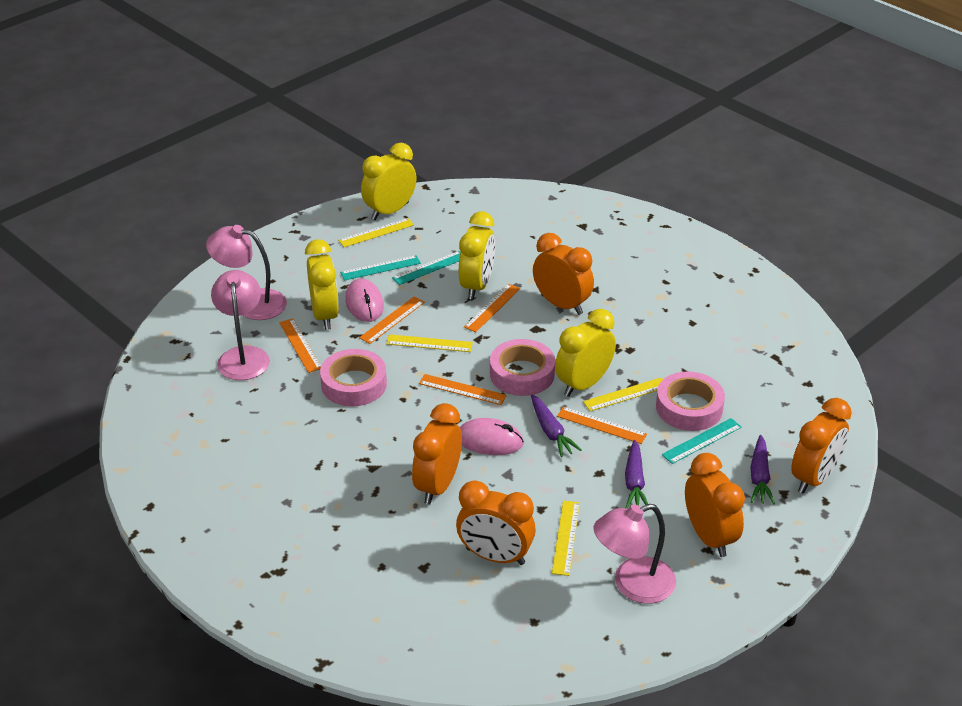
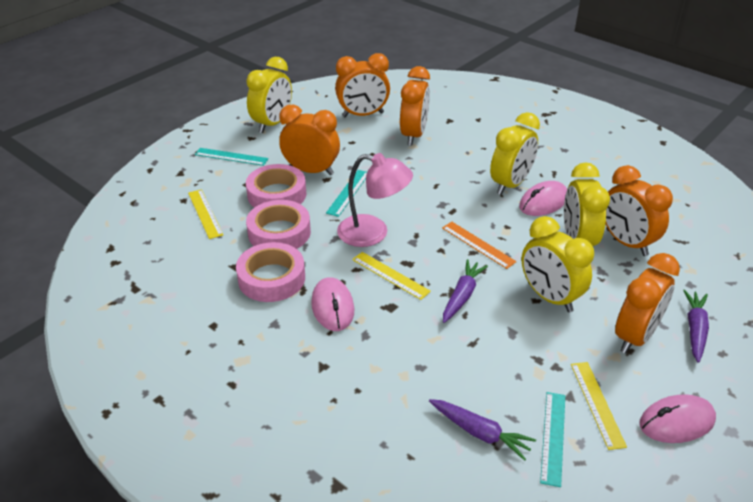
orange ruler: [279,318,321,373] [359,297,425,344] [419,374,507,405] [464,283,520,332] [557,407,647,444] = 5 -> [442,222,517,269] = 1
pink lamp: [206,225,287,320] [211,270,270,380] [594,504,676,604] = 3 -> [337,153,413,247] = 1
pink mouse: [345,278,384,322] [460,418,524,455] = 2 -> [311,277,354,331] [519,181,567,216] [639,394,716,443] = 3
yellow ruler: [338,218,414,247] [386,334,473,352] [552,501,580,576] [583,378,663,411] = 4 -> [188,189,223,239] [352,252,431,300] [571,362,627,450] = 3

